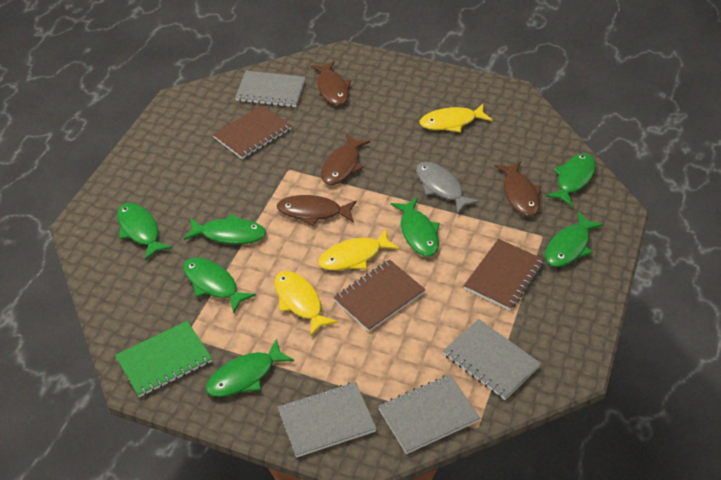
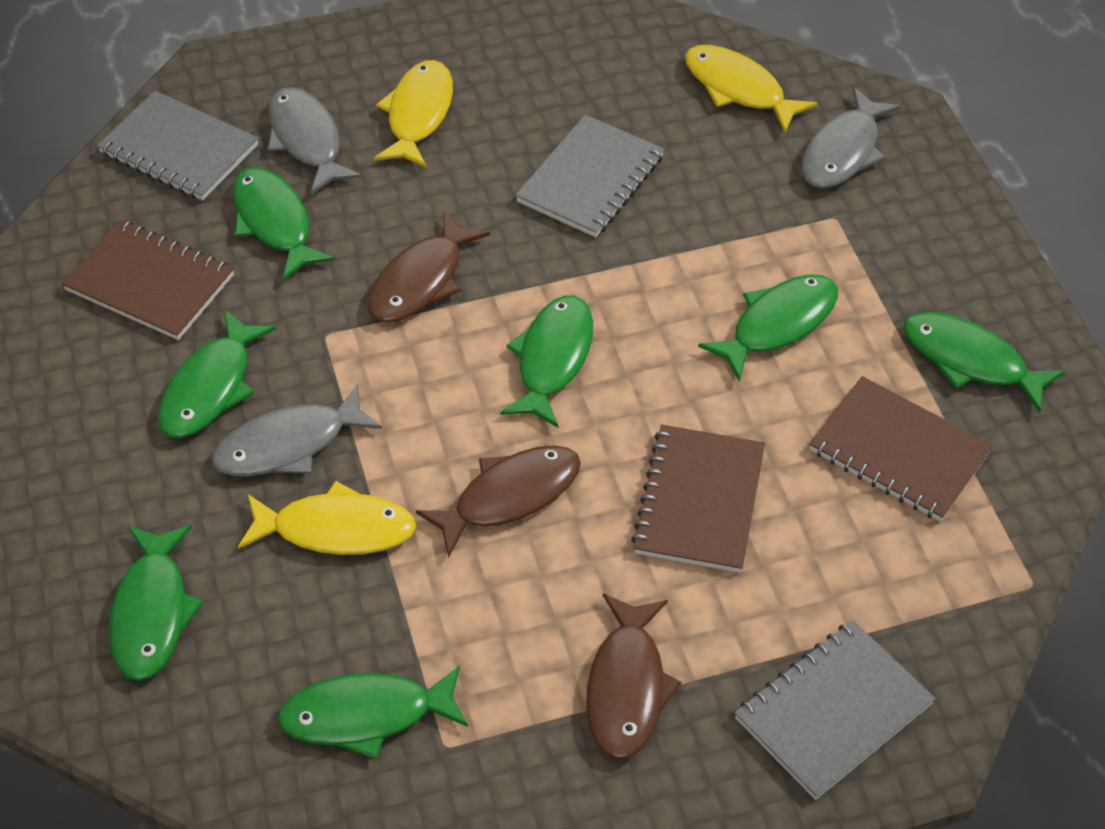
brown fish: [277,195,356,226] [311,61,351,106] [321,134,370,185] [495,161,541,216] = 4 -> [368,210,490,323] [416,445,581,558] [586,593,682,760] = 3
green notebook: [115,321,212,397] = 1 -> none = 0
grey fish: [416,162,480,213] = 1 -> [212,384,382,476] [268,87,362,195] [802,87,901,188] = 3
grey notebook: [235,71,305,107] [277,382,377,458] [378,375,480,454] [443,319,541,400] = 4 -> [97,91,258,201] [515,115,664,237] [735,620,936,800] = 3

